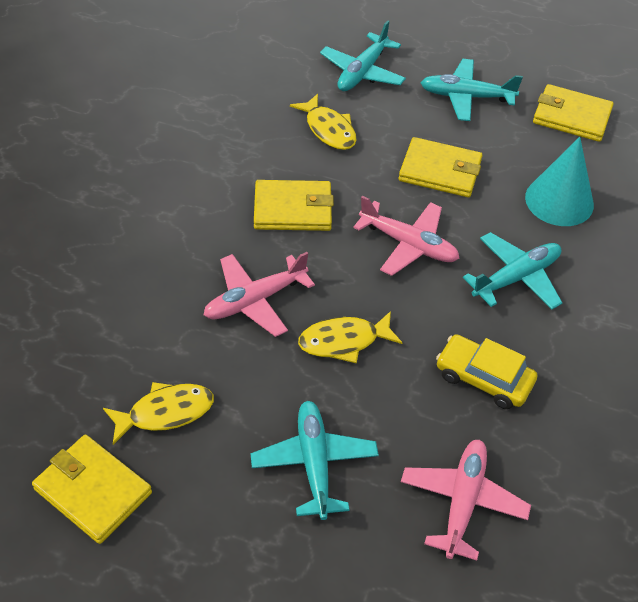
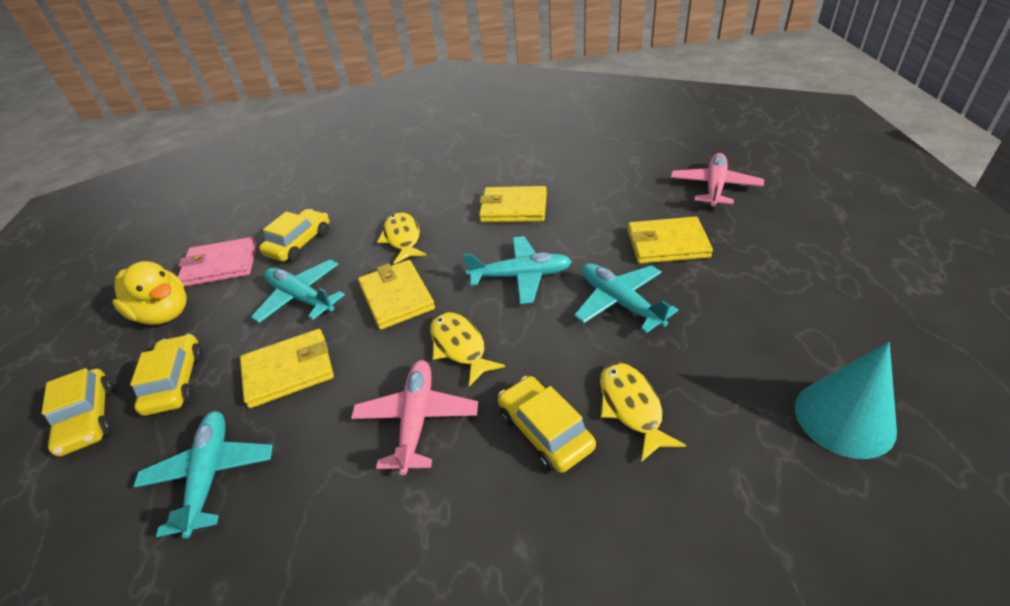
pink plane: [204,252,315,337] [353,196,459,276] [401,440,531,560] = 3 -> [351,360,478,475] [671,153,764,207] = 2
pink wallet: none = 0 -> [178,237,257,287] = 1
yellow car: [436,334,537,409] = 1 -> [42,368,114,457] [130,334,203,416] [259,209,329,262] [498,376,596,473] = 4
yellow duck: none = 0 -> [112,261,187,325] = 1

